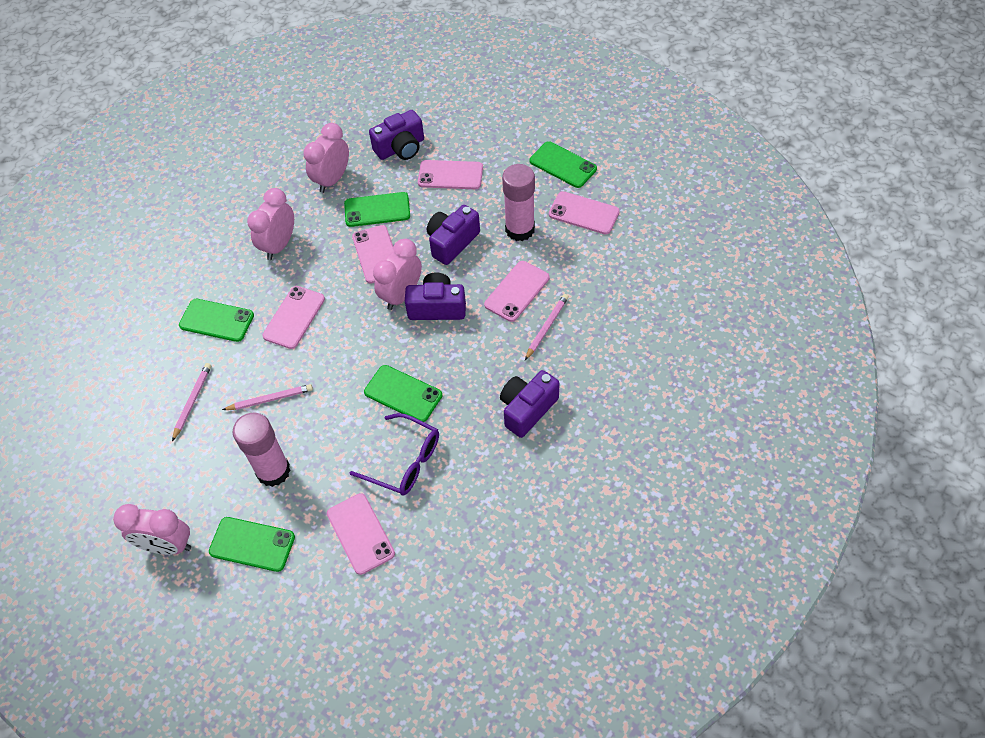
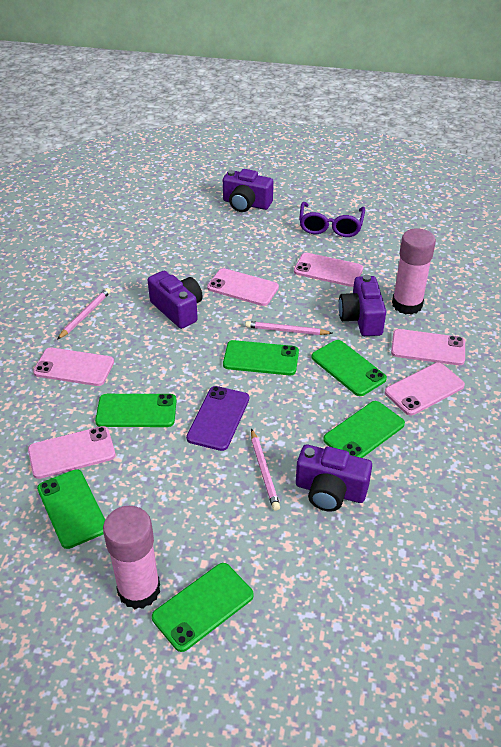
green phone: [179,299,254,342] [209,517,295,572] [344,192,410,227] [364,365,442,422] [530,141,597,188] = 5 -> [37,469,105,549] [95,394,177,427] [152,563,254,652] [223,340,299,375] [312,340,387,396] [323,401,405,458] = 6
pink clock: [113,504,191,555] [247,188,294,260] [303,123,349,193] [373,239,422,310] = 4 -> none = 0
purple phone: none = 0 -> [186,386,249,451] = 1

